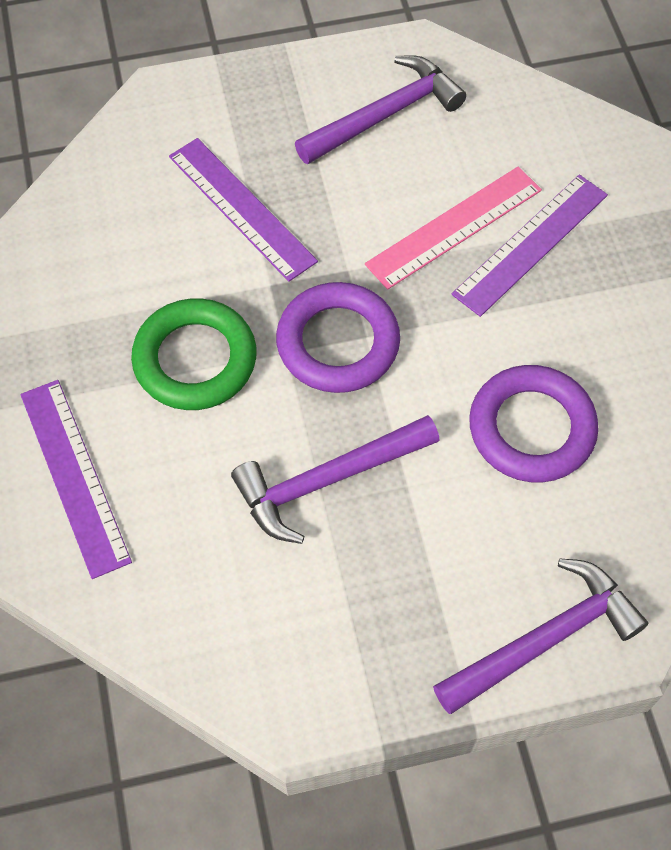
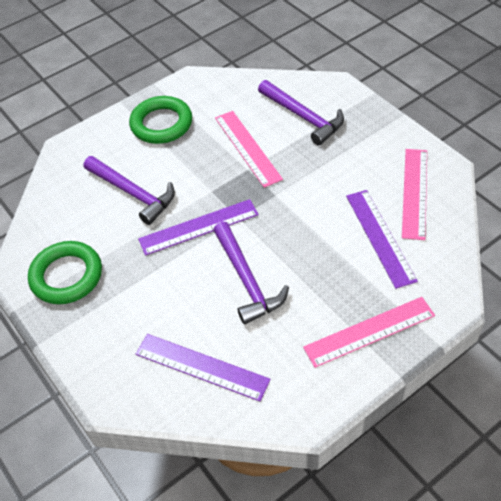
green ring: [131,298,257,410] = 1 -> [28,241,102,304] [129,96,192,144] = 2
pink ruler: [365,167,542,290] = 1 -> [215,111,283,188] [303,297,435,368] [402,149,427,240] = 3
purple ring: [276,282,400,393] [469,365,598,483] = 2 -> none = 0

